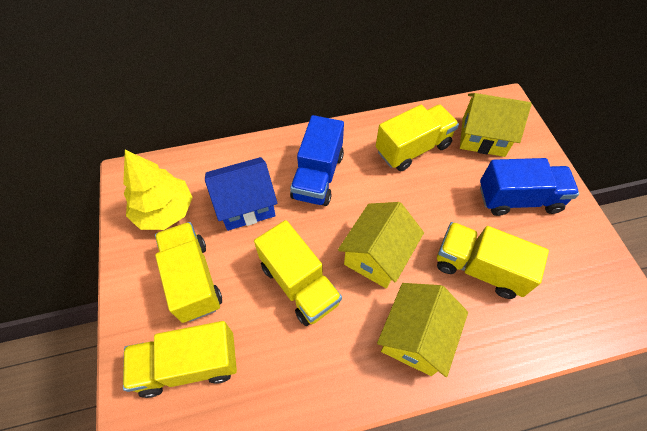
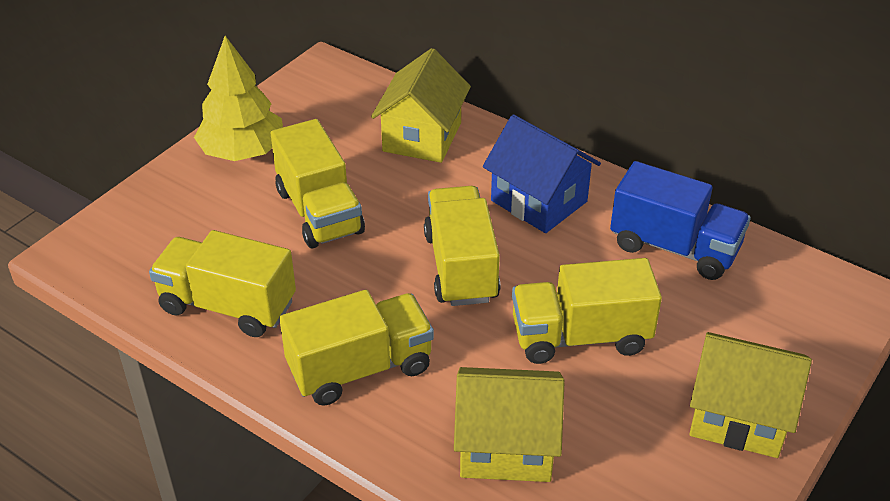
blue truck: [290,115,344,206] [480,158,579,216] = 2 -> [610,161,751,280] = 1

